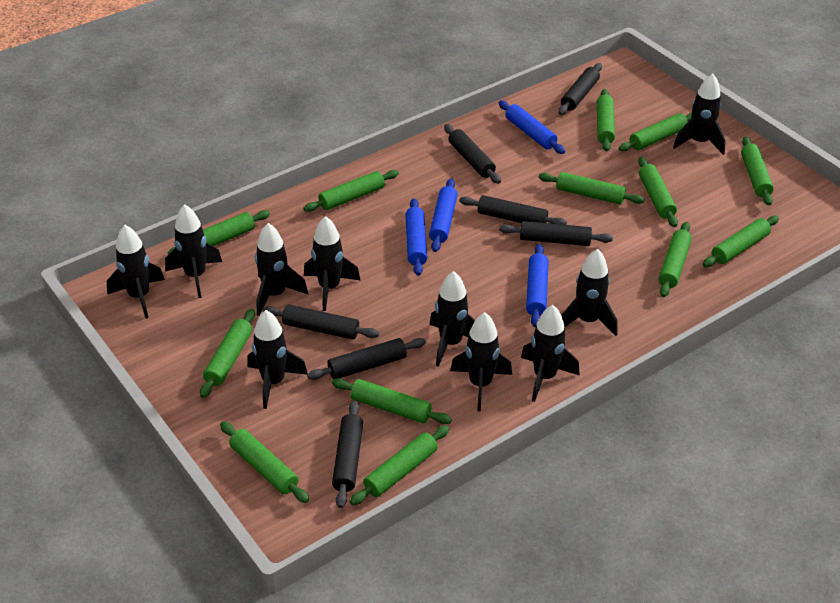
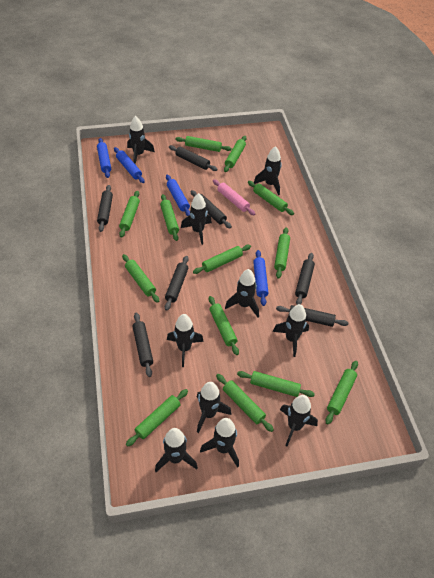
pink rolling pin: none = 0 -> [213,179,255,215] = 1

